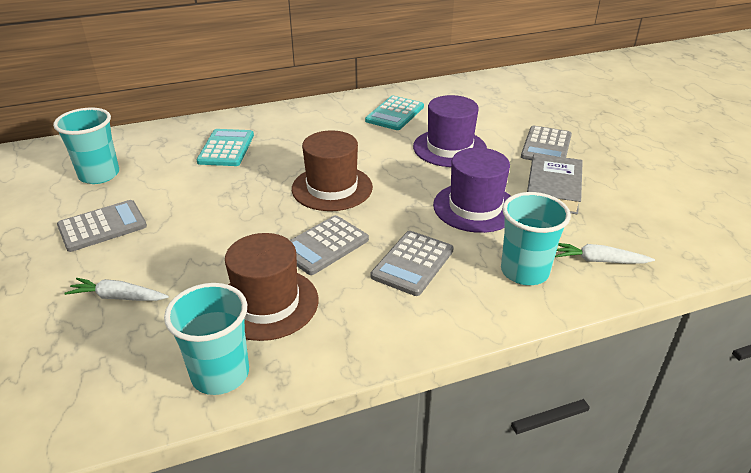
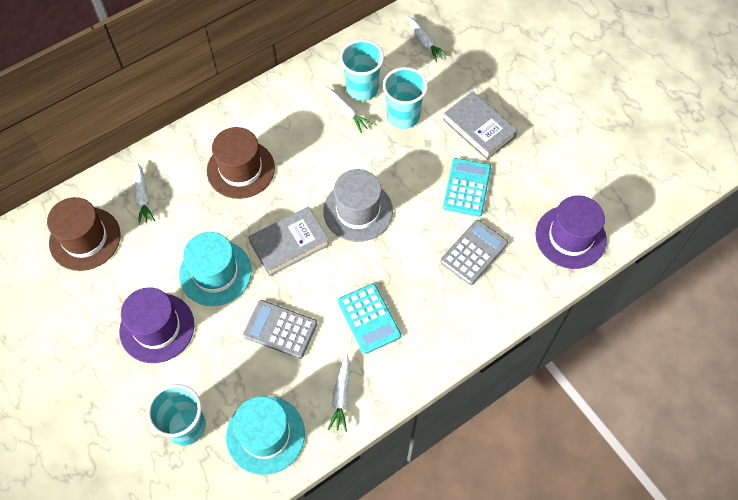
grey book: [527,154,583,214] = 1 -> [248,207,330,276] [443,91,518,160] = 2
grey calculator: [57,200,147,252] [290,215,369,275] [371,231,454,296] [521,126,572,160] = 4 -> [243,300,317,359] [440,220,508,285] = 2
grey hat: none = 0 -> [323,169,393,242] = 1
turquoise hat: none = 0 -> [179,232,252,306] [226,396,305,475] = 2
white carrot: [64,278,169,301] [555,243,655,264] = 2 -> [134,163,155,225] [324,86,373,133] [328,354,350,432] [406,16,449,62] = 4

